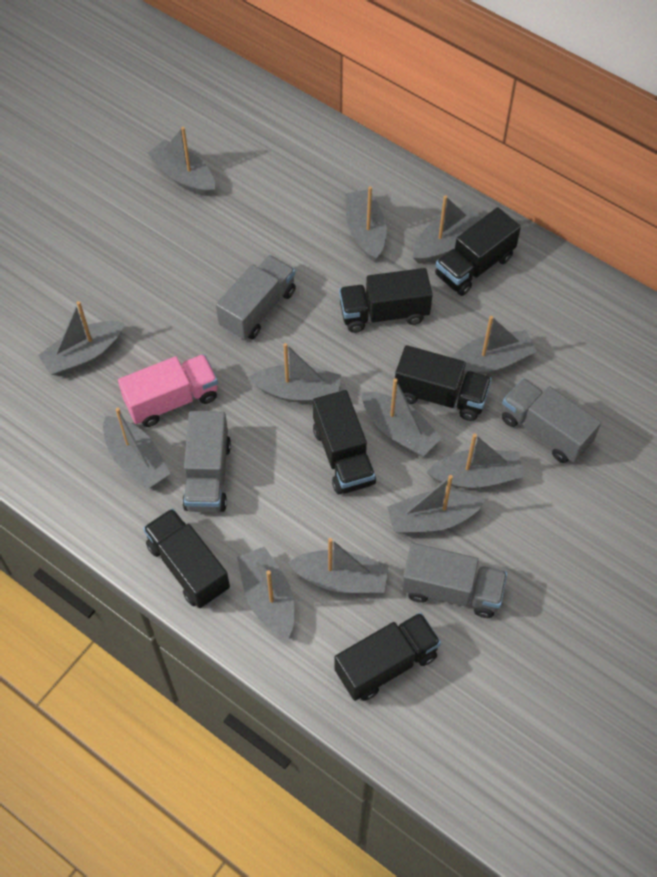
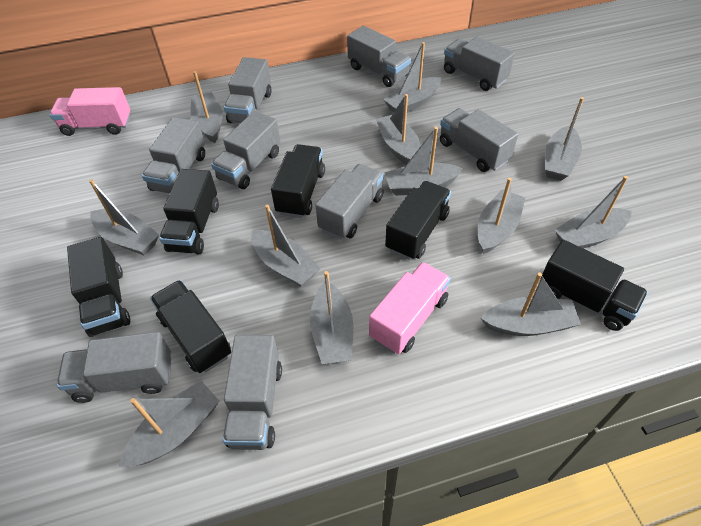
grey truck: [182,411,231,512] [216,255,296,340] [401,543,507,618] [502,378,601,463] = 4 -> [57,332,171,403] [142,117,205,193] [211,111,280,189] [223,335,282,450] [224,57,272,123] [315,164,384,240] [347,26,411,87] [440,108,518,172] [444,37,515,91] = 9
pink truck: [118,354,218,427] = 1 -> [50,87,131,136] [369,262,451,354] = 2

